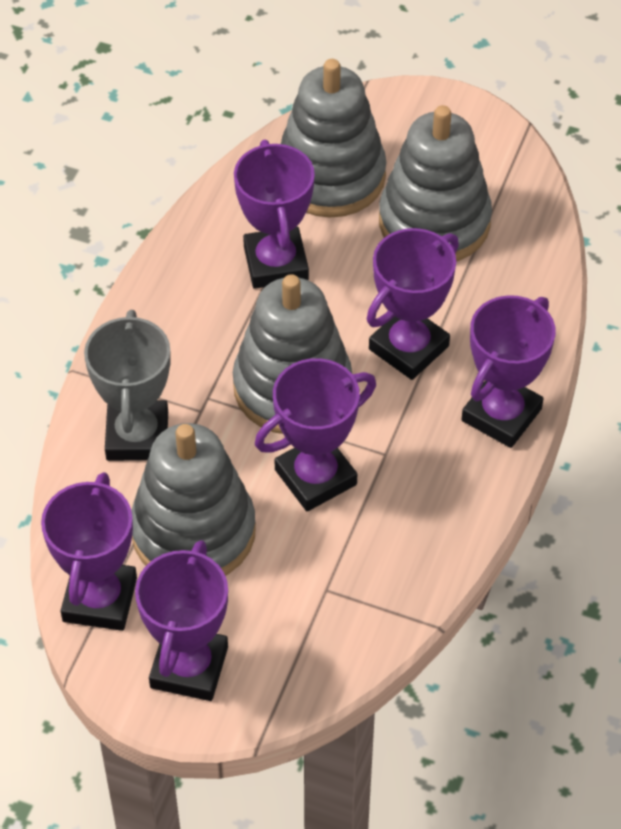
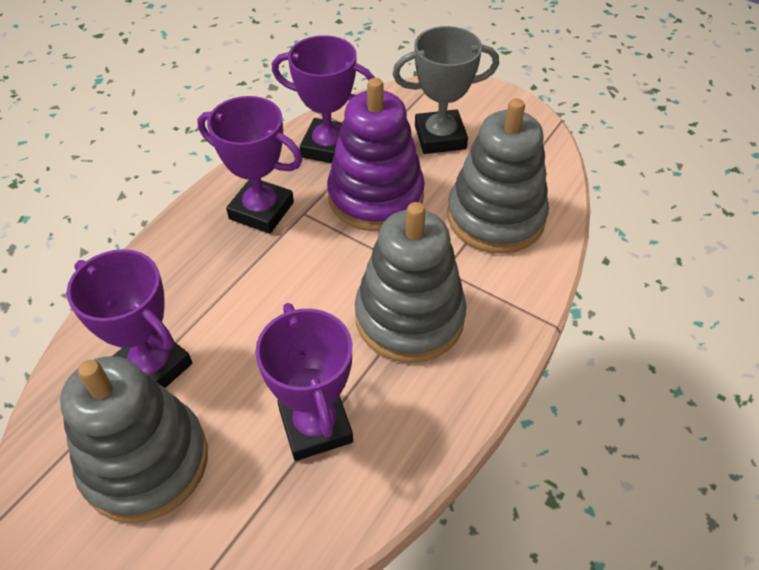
grey stacking toy: [131,423,256,576] [233,274,352,434] [281,59,386,218] [379,105,492,262] = 4 -> [60,356,208,523] [355,202,467,363] [448,98,549,254] = 3
purple stacking toy: none = 0 -> [327,78,425,231] = 1
purple trophy: [41,472,137,631] [135,540,228,701] [234,140,315,289] [255,358,376,511] [367,228,459,380] [462,295,556,448] = 6 -> [67,249,192,388] [197,96,303,234] [255,303,353,461] [272,35,375,163] = 4

